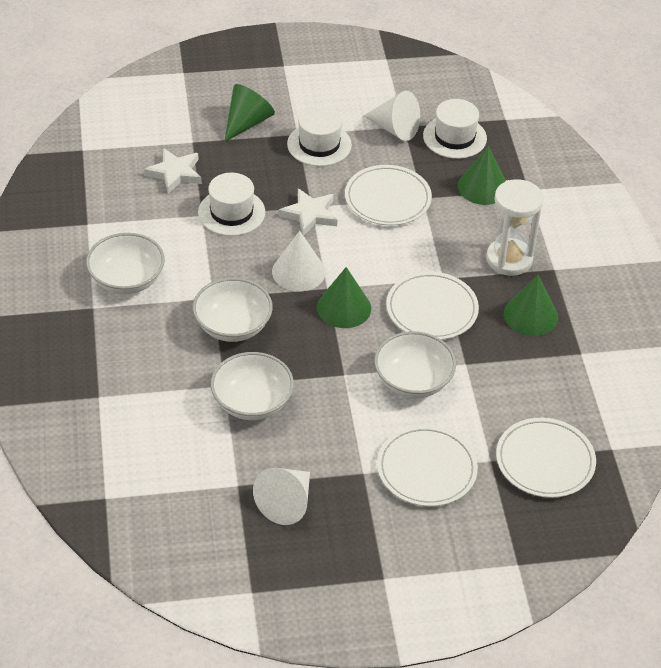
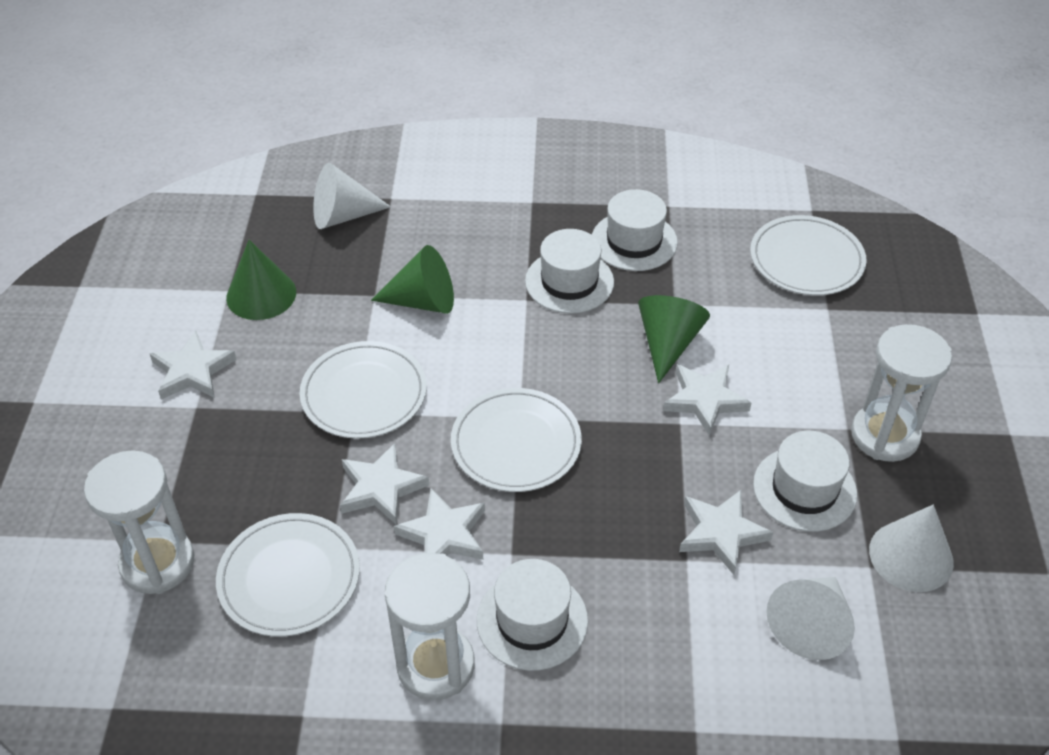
green cone: [224,84,275,142] [317,267,371,328] [458,146,506,205] [504,275,558,336] = 4 -> [226,240,296,320] [371,245,454,314] [638,295,710,383] = 3
white bowl: [86,233,165,294] [193,278,273,342] [211,352,294,420] [374,331,456,398] = 4 -> none = 0
white hat: [198,173,265,236] [287,106,352,166] [423,99,487,159] = 3 -> [477,559,588,671] [525,229,614,314] [592,189,678,271] [753,431,857,532] = 4
white hourglass: [486,179,544,276] = 1 -> [84,450,194,594] [385,553,475,700] [851,324,952,462] = 3
white star: [144,148,202,194] [279,188,337,236] = 2 -> [150,330,237,400] [340,443,429,525] [394,488,485,560] [663,364,751,436] [679,490,773,575] = 5

